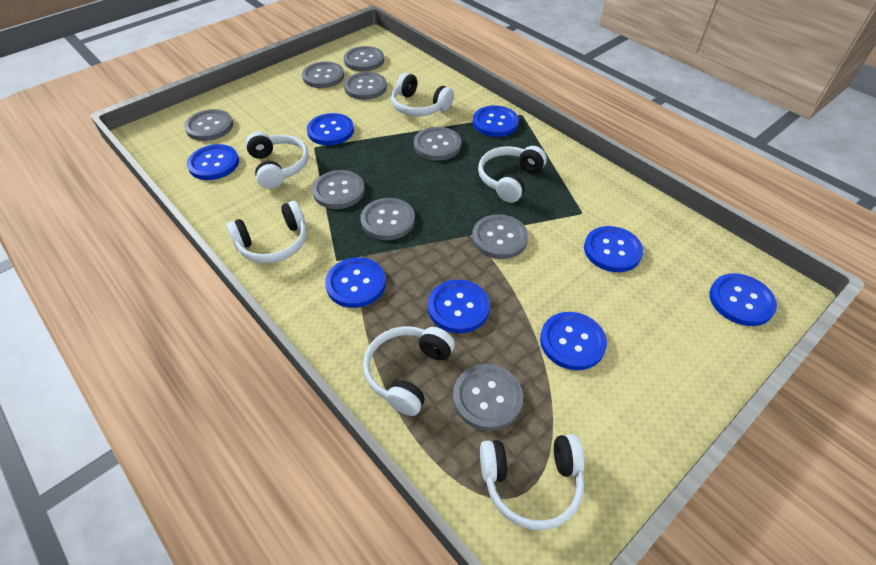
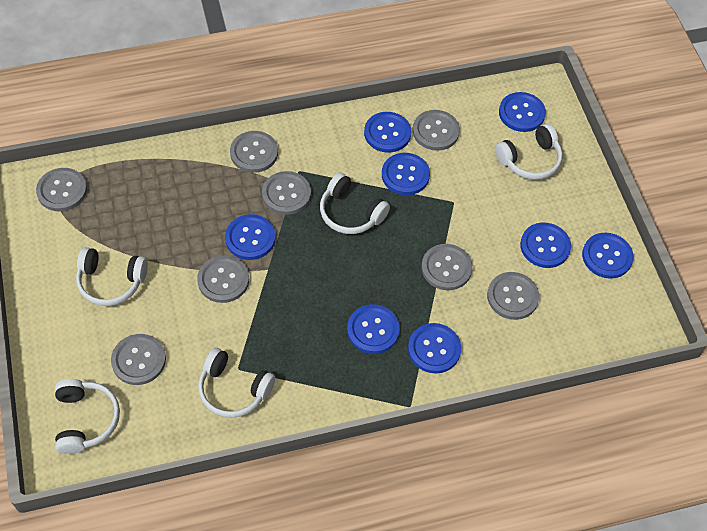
grey button: [184,109,233,141] [302,61,344,88] [312,170,365,209] [344,46,384,71] [344,72,387,100] [360,198,415,240] [414,127,461,161] [453,364,523,431] [472,214,528,259] = 9 -> [36,168,87,212] [111,334,166,385] [197,255,249,303] [230,131,278,173] [262,171,311,215] [413,110,460,151] [421,244,473,290] [487,272,539,320] = 8
white headphones: [226,201,307,263] [245,132,309,189] [363,326,455,416] [391,72,454,116] [478,146,547,203] [480,434,584,530] = 6 -> [55,379,120,454] [76,247,148,306] [198,348,275,418] [320,172,390,234] [495,124,563,180] = 5

